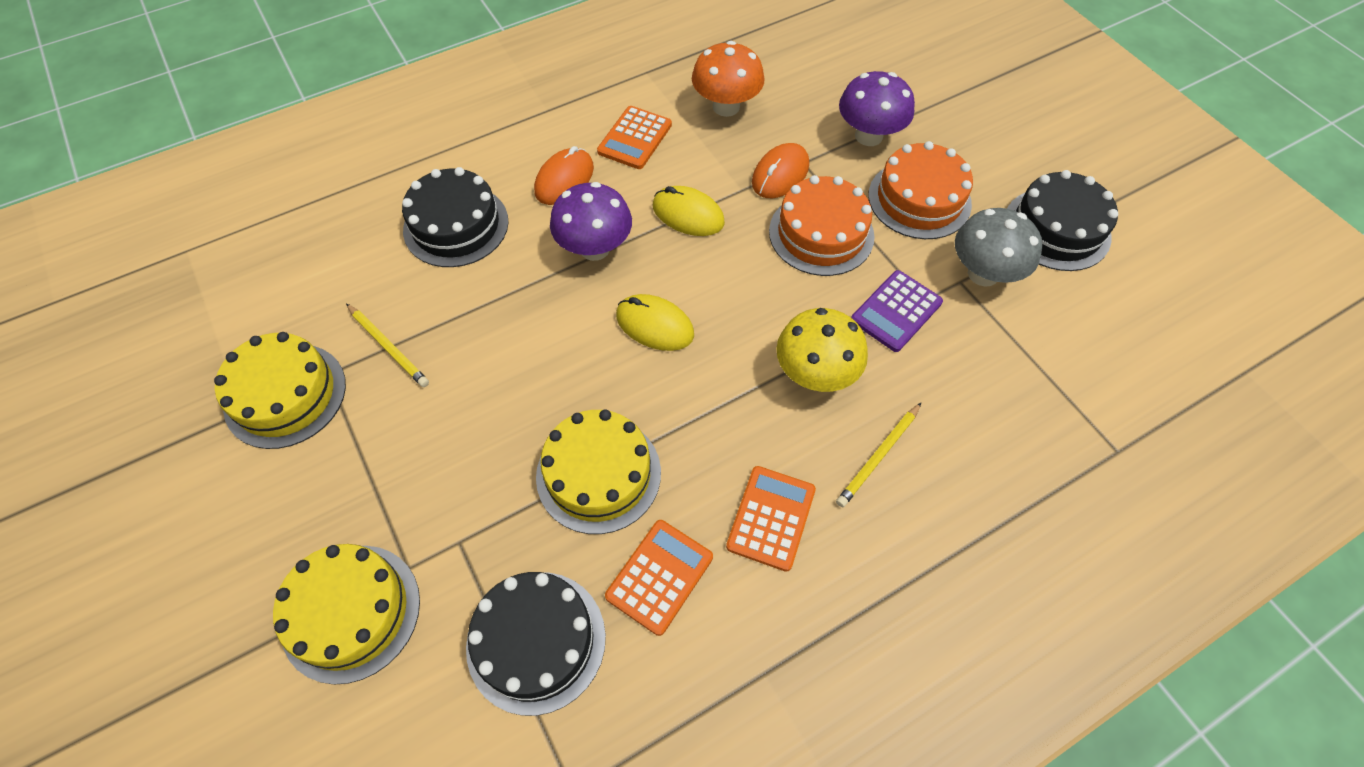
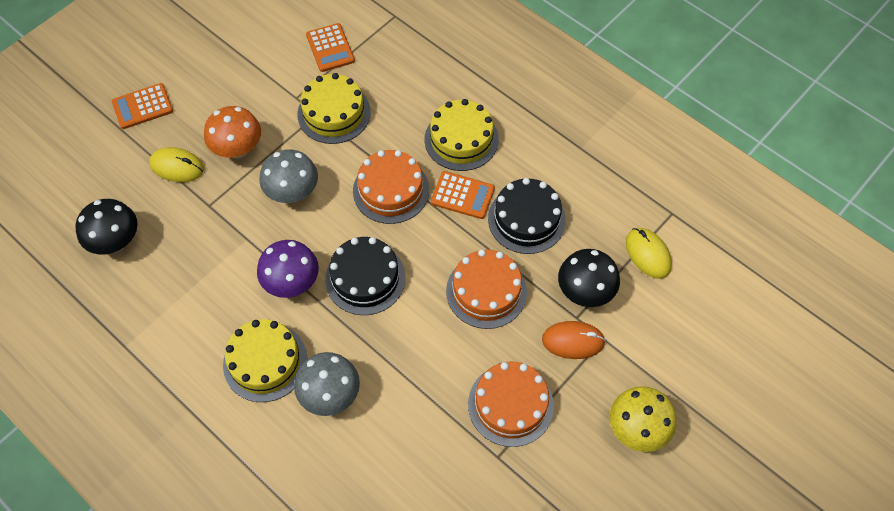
black cake: [402,167,509,267] [466,572,606,716] [1007,170,1118,271] = 3 -> [325,237,406,315] [488,178,566,254] = 2
black mushroom: none = 0 -> [76,199,138,255] [558,249,620,307] = 2
grey mushroom: [955,208,1043,287] = 1 -> [259,149,318,203] [294,352,360,416] = 2
orange cake: [769,175,875,276] [868,141,973,239] = 2 -> [353,150,429,224] [446,249,527,329] [468,362,554,447] = 3
orange mouse: [534,146,594,205] [752,143,809,198] = 2 -> [542,321,606,359] = 1
purple calculator: [851,270,943,352] = 1 -> none = 0
purple mushroom: [550,182,632,261] [839,71,915,146] = 2 -> [257,240,319,298] = 1
yellow pencil: [346,304,429,387] [836,403,921,507] = 2 -> none = 0

